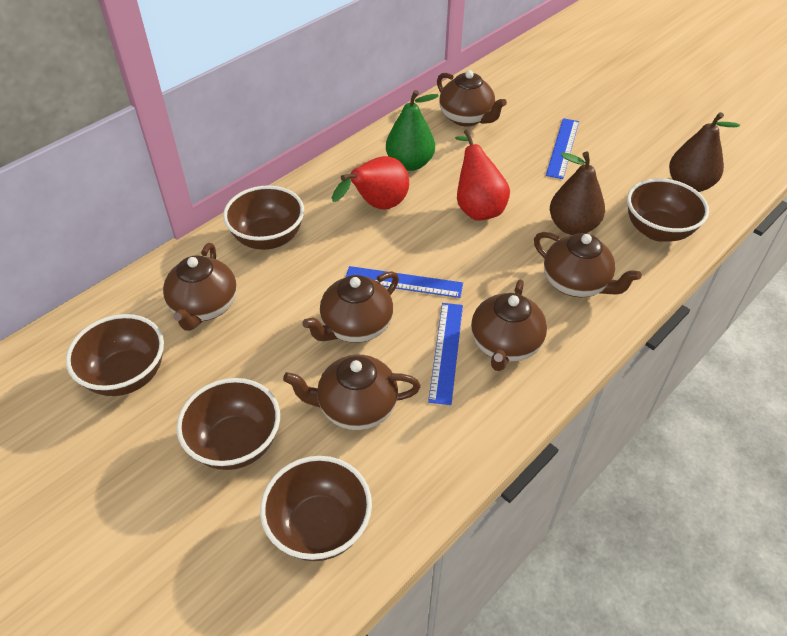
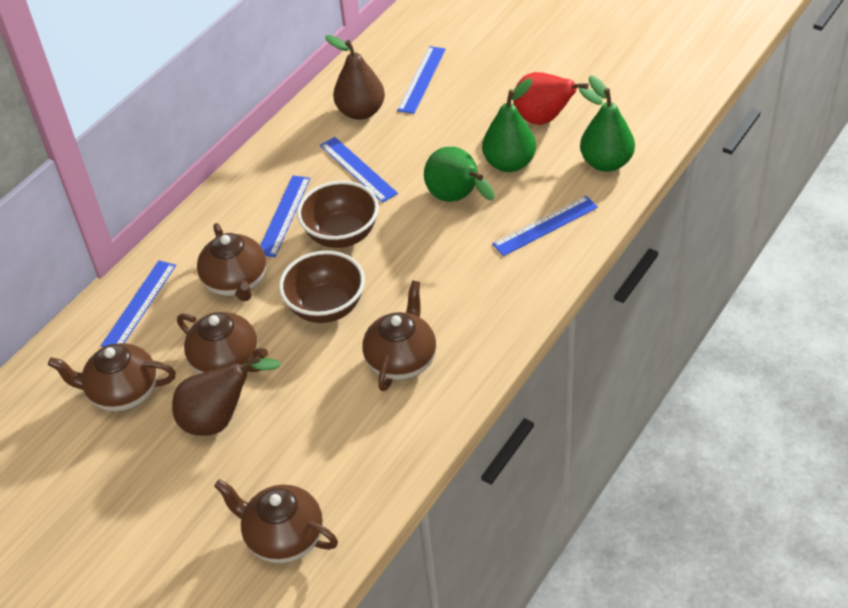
blue ruler: [345,266,463,298] [428,303,463,405] [546,118,579,179] = 3 -> [101,261,176,347] [260,175,310,257] [320,137,398,203] [397,46,446,114] [492,196,598,256] = 5
brown bowl: [66,314,164,396] [177,378,280,470] [223,186,304,250] [260,456,372,561] [627,178,709,242] = 5 -> [279,251,365,323] [297,181,379,248] = 2
brown teapot: [163,243,237,331] [283,354,421,430] [302,271,399,343] [437,70,507,127] [471,280,547,371] [534,232,642,297] = 6 -> [48,343,176,412] [177,312,268,374] [197,223,267,302] [214,479,338,563] [363,280,436,391] = 5
green pear: [386,90,439,171] = 1 -> [424,147,495,202] [482,79,536,172] [580,76,635,172] = 3
red pear: [332,156,409,209] [455,129,510,221] = 2 -> [513,72,603,125] = 1

